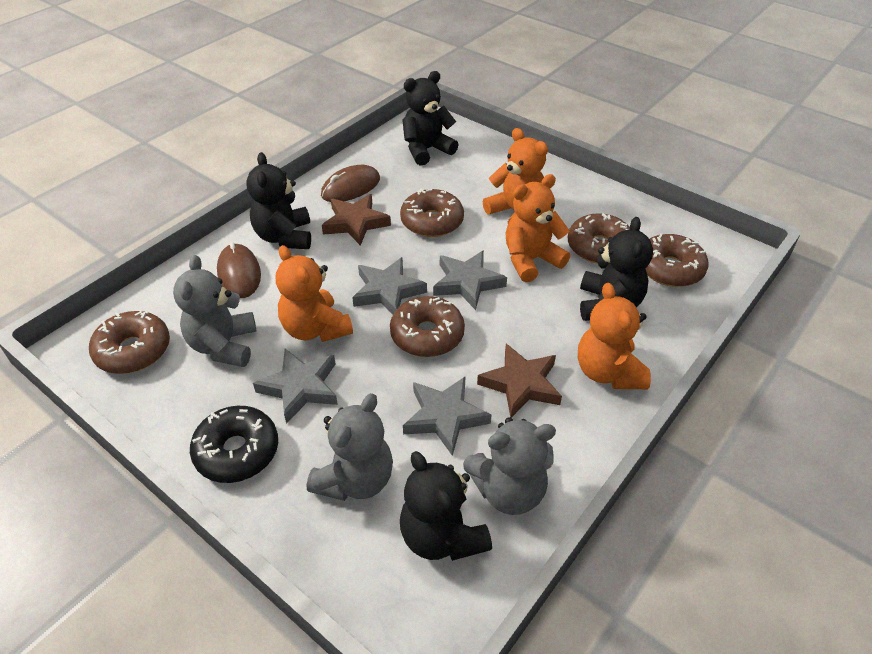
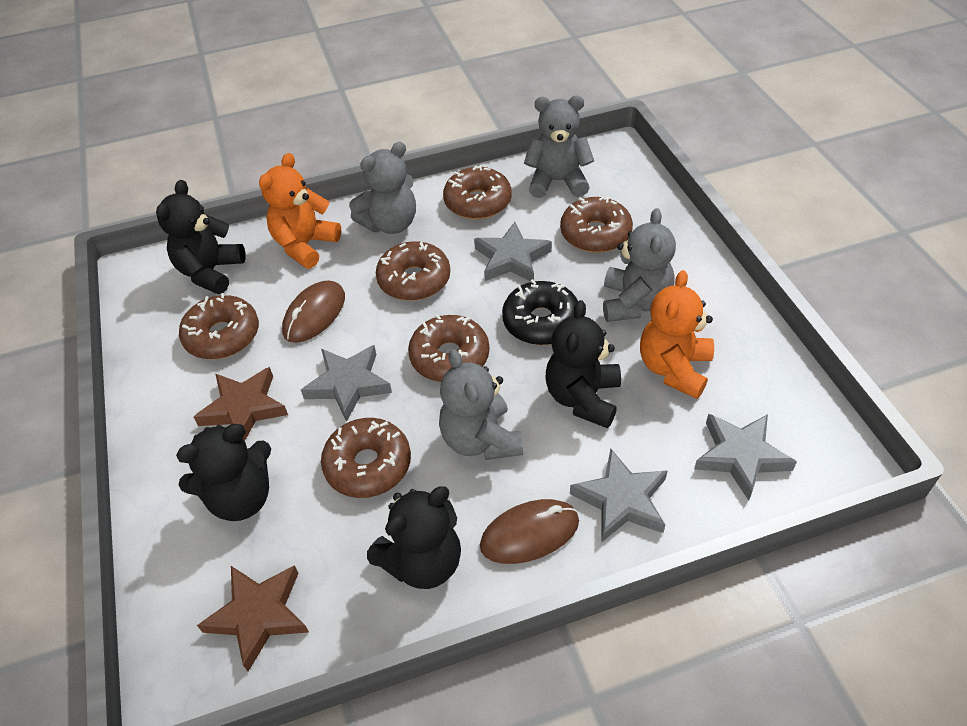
brown donut: [89,311,170,374] [390,296,465,357] [400,189,464,237] [568,213,630,264] [645,233,708,287] = 5 -> [179,293,259,359] [321,418,411,498] [376,241,450,301] [408,315,489,382] [443,165,511,219] [560,196,633,253] = 6
grey teddy bear: [173,255,256,367] [307,393,393,501] [463,417,556,515] = 3 -> [349,142,416,234] [439,349,523,460] [524,96,594,198] [603,208,676,322] = 4
orange teddy bear: [276,245,353,342] [483,128,548,223] [505,174,570,282] [578,283,651,389] = 4 -> [259,153,341,268] [640,270,714,399] = 2

